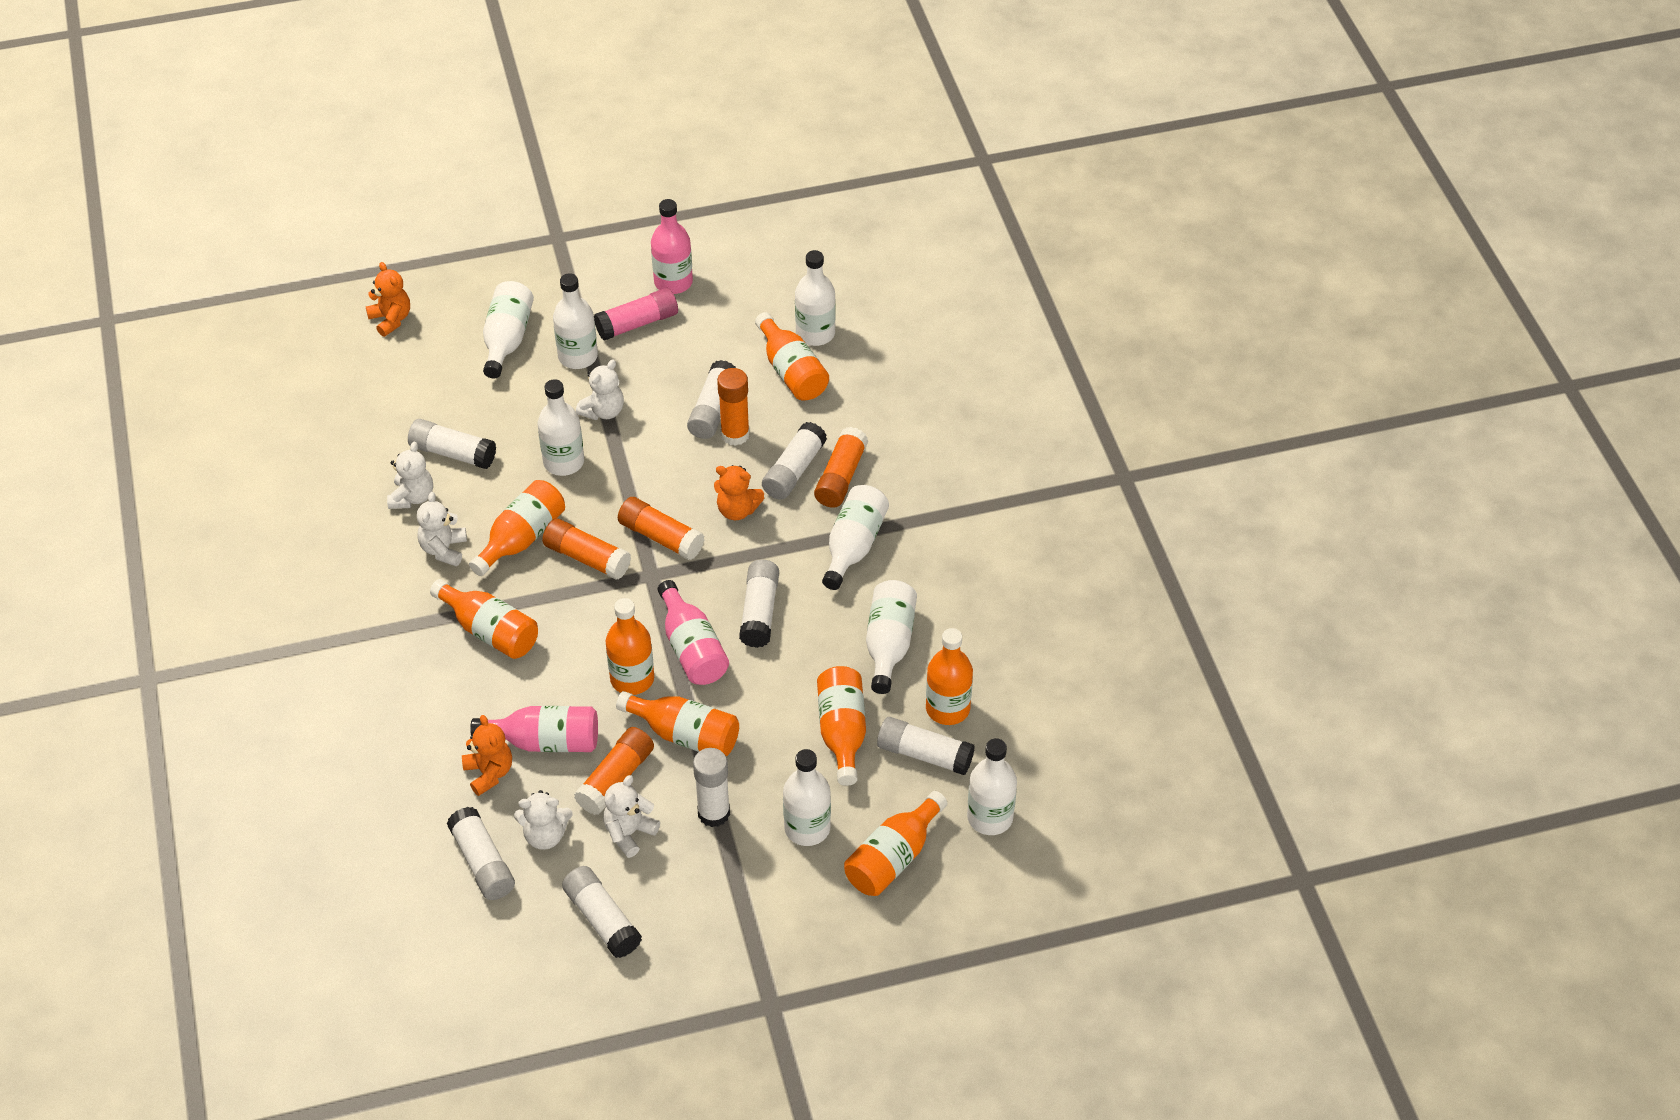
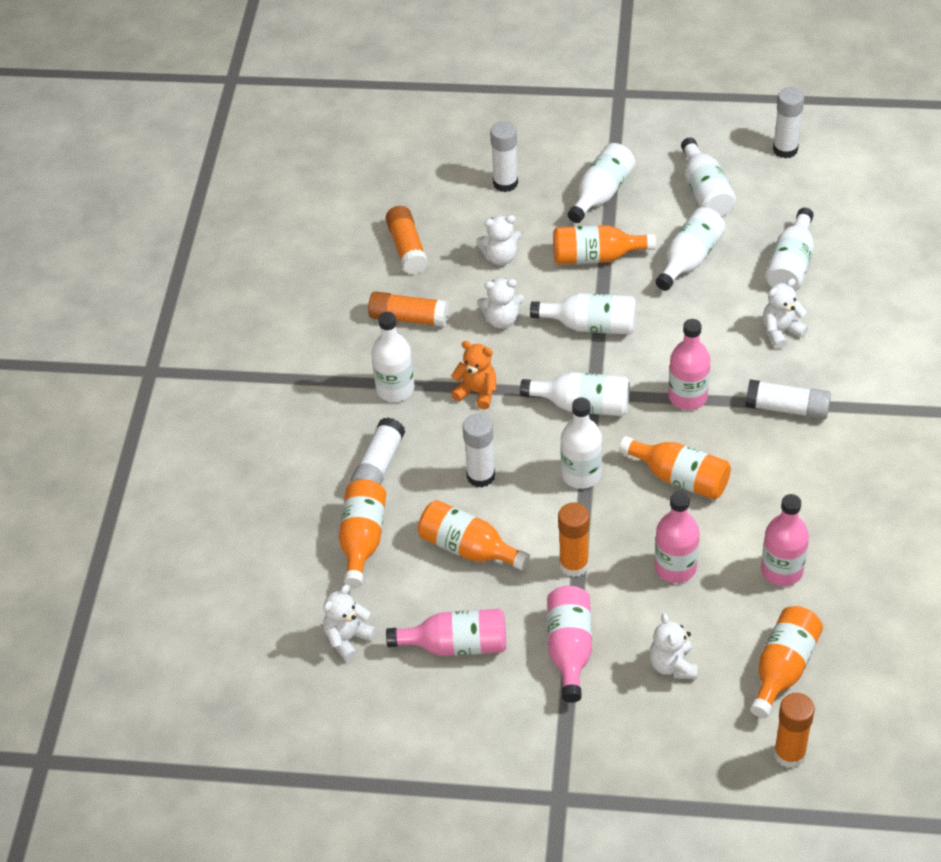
orange bottle: [430,579,538,659] [469,480,565,576] [606,598,654,695] [616,691,739,756] [755,312,829,400] [817,666,866,786] [844,791,947,896] [926,628,973,725] = 8 -> [339,479,386,588] [418,500,530,570] [553,225,656,265] [619,436,731,500] [750,606,823,718] = 5
orange glue stick: [542,518,631,580] [574,727,654,815] [618,497,704,560] [717,368,750,446] [814,427,868,508] = 5 -> [368,291,449,327] [386,206,428,275] [558,502,589,577] [774,693,815,768] = 4
orange teddy bear: [366,262,410,337] [462,715,512,796] [714,465,764,520] = 3 -> [451,341,496,409] = 1
pink bottle: [470,706,598,752] [651,199,693,294] [657,580,729,685] = 3 -> [386,609,506,656] [547,586,592,703] [655,491,699,583] [668,319,710,410] [761,494,809,586] = 5
pink glue stick: [594,288,678,340] = 1 -> none = 0
white glue stick: [408,419,496,469] [447,807,515,900] [562,866,642,958] [687,360,736,439] [693,748,730,827] [739,560,779,648] [762,422,827,500] [877,717,975,775] = 8 -> [350,418,405,485] [463,414,495,487] [490,121,518,192] [746,379,831,420] [773,87,804,158] = 5

